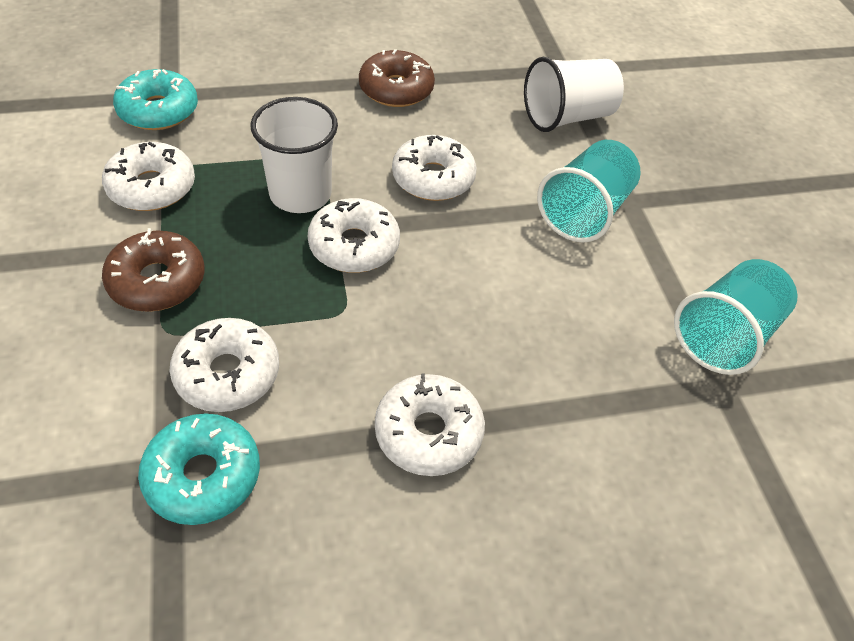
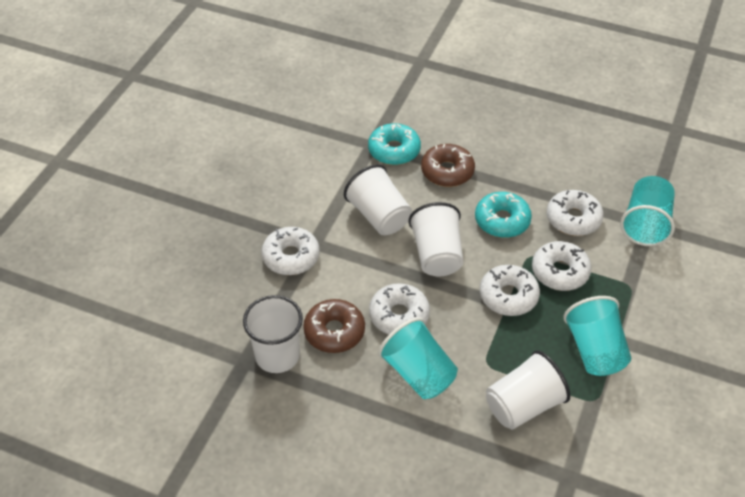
turquoise cup: [537,140,641,243] [674,259,797,375] = 2 -> [378,318,458,399] [563,296,631,376] [620,176,675,246] = 3
white cup: [251,97,338,213] [524,57,624,132] = 2 -> [243,295,303,373] [344,164,412,235] [408,202,464,276] [486,350,571,430] = 4

